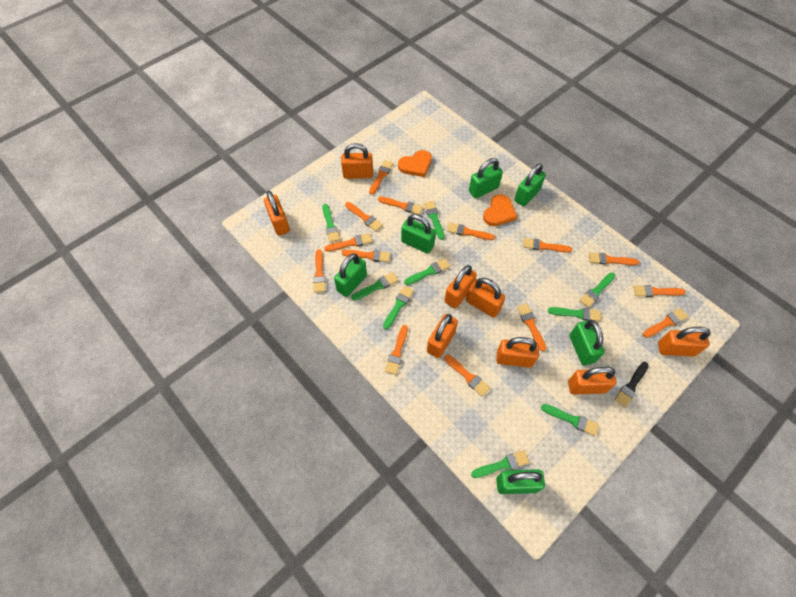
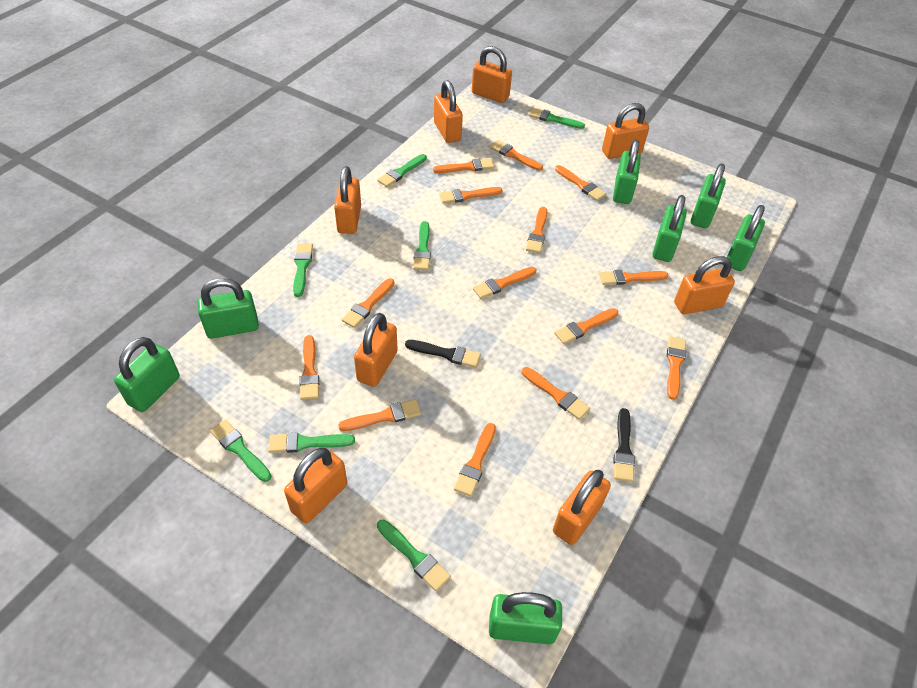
black brush: [615,362,649,407] = 1 -> [405,340,481,368] [614,408,635,482] = 2
green brush: [322,204,340,242] [351,272,398,301] [383,286,414,330] [404,258,450,285] [424,201,445,240] [471,450,530,478] [541,404,599,436] [548,307,601,321] [579,273,615,308] = 9 -> [210,420,271,482] [268,432,355,453] [293,243,313,297] [377,154,427,187] [377,520,451,592] [413,221,431,270] [528,108,585,129] = 7
green padlock: [334,253,367,297] [401,214,436,253] [469,158,503,199] [496,469,545,494] [514,163,546,207] [569,320,605,365] = 6 -> [114,337,180,412] [197,278,259,339] [489,592,562,645] [613,140,641,204] [652,195,687,262] [691,163,726,229] [727,205,765,271] = 7
orange heart: [398,150,432,177] [483,194,517,226] = 2 -> none = 0

